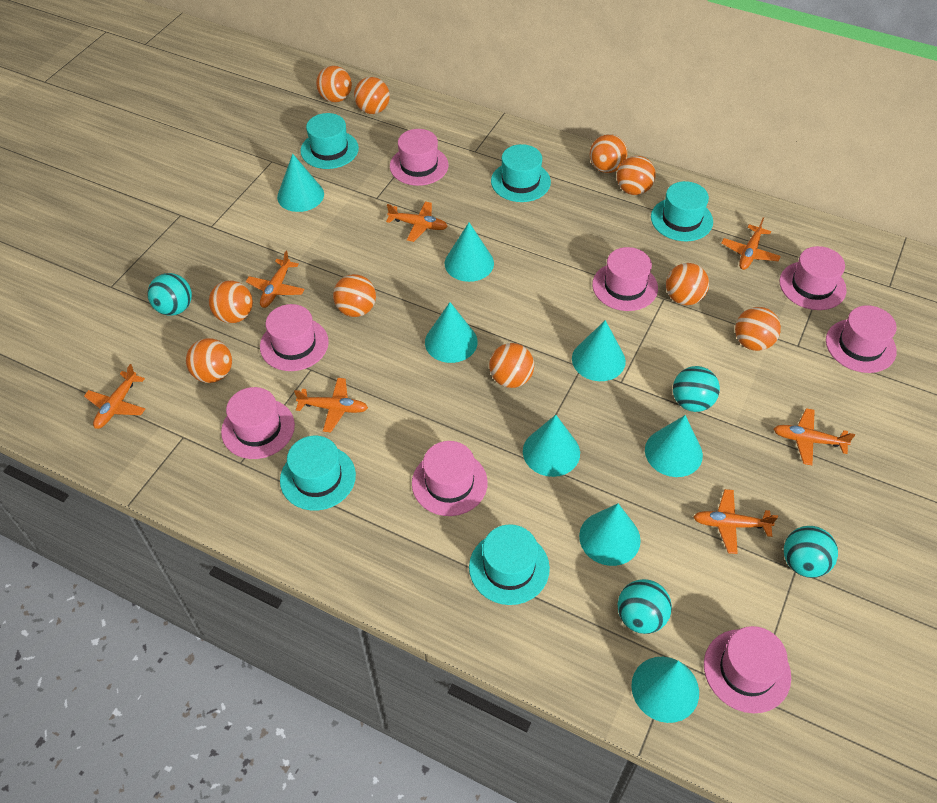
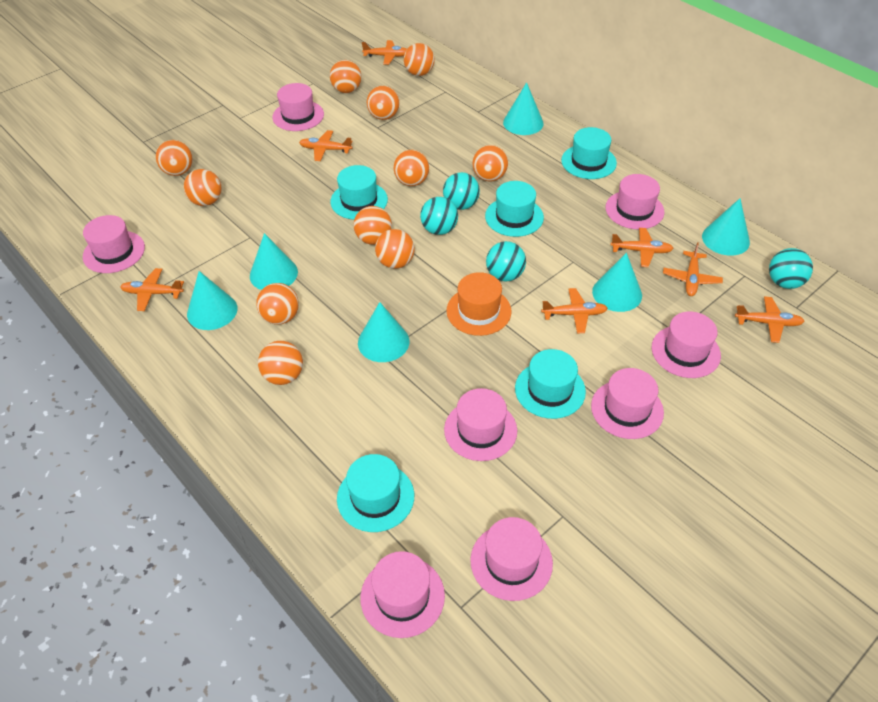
orange ball: [186,338,232,383] [209,281,253,323] [316,66,352,103] [333,274,376,317] [354,77,390,114] [489,343,534,388] [590,134,628,173] [617,156,656,195] [666,263,709,305] [735,307,781,351] = 10 -> [156,140,193,176] [184,169,222,206] [256,283,299,325] [258,341,303,385] [330,60,362,93] [354,206,392,245] [367,86,399,120] [375,229,415,269] [394,150,429,186] [404,43,435,76] [473,145,508,181] = 11
orange hat: none = 0 -> [446,272,511,336] = 1
turquoise cone: [277,154,324,212] [425,302,478,363] [445,222,494,282] [523,415,580,477] [572,320,626,381] [579,503,641,566] [631,657,699,723] [645,415,703,477] = 8 -> [187,271,238,330] [250,233,298,290] [358,302,410,362] [503,82,544,135] [592,253,642,312] [702,198,750,256] = 6

